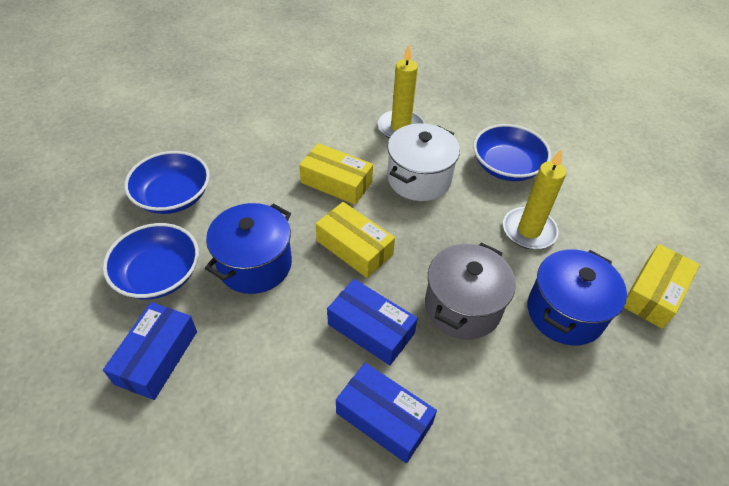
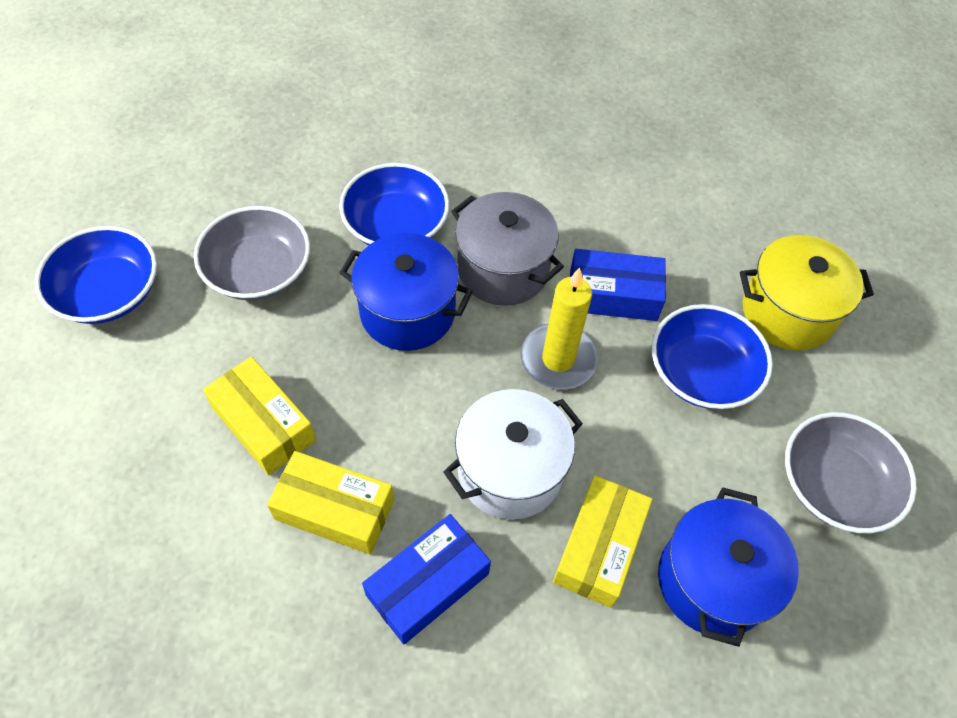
blue box: [103,302,197,400] [327,279,418,365] [336,363,437,463] = 3 -> [362,514,491,644] [570,249,666,321] = 2
grey bowl: none = 0 -> [194,206,310,300] [785,412,917,533] = 2
yellow candle: [378,45,425,139] [503,149,566,249] = 2 -> [520,267,598,389] = 1
yellow pot: none = 0 -> [740,235,874,351] = 1

